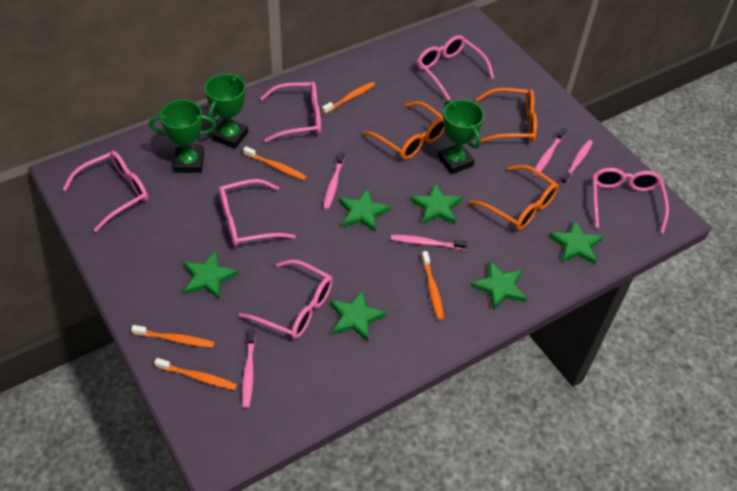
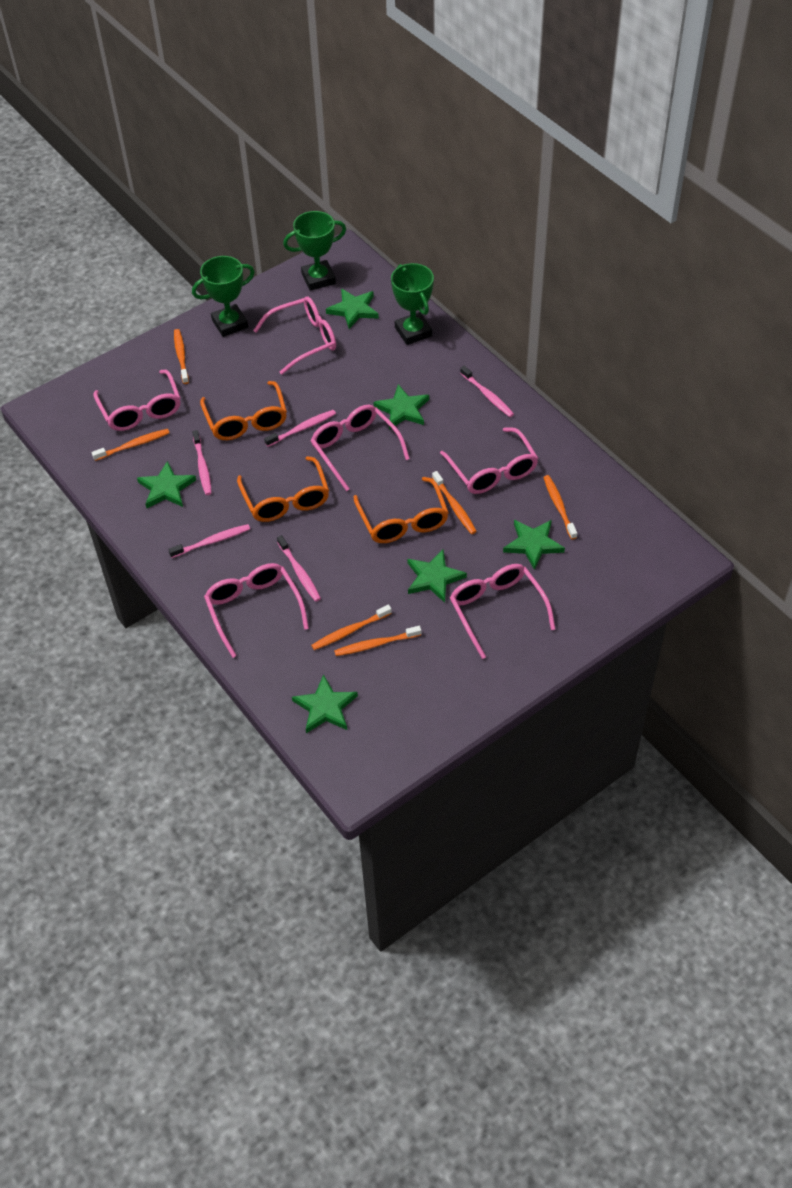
orange toothbrush: [131,325,215,348] [154,358,237,390] [243,146,307,180] [322,82,375,114] [422,251,444,320] = 5 -> [91,429,169,461] [174,329,189,384] [311,605,392,650] [334,626,421,656] [432,471,477,534] [543,475,577,540] = 6

